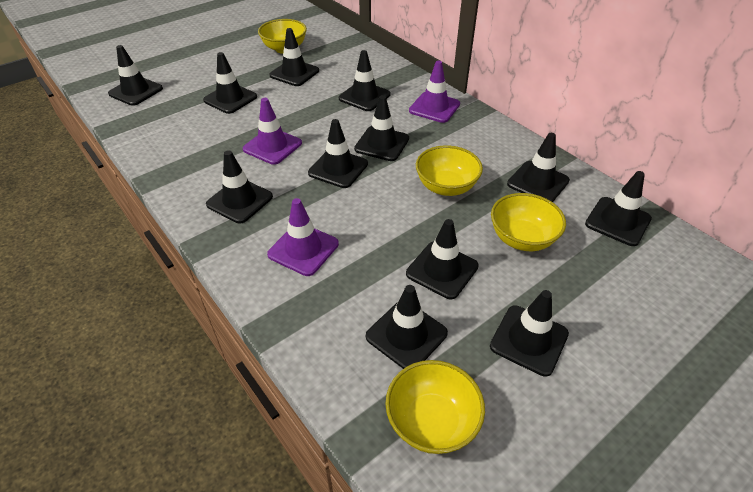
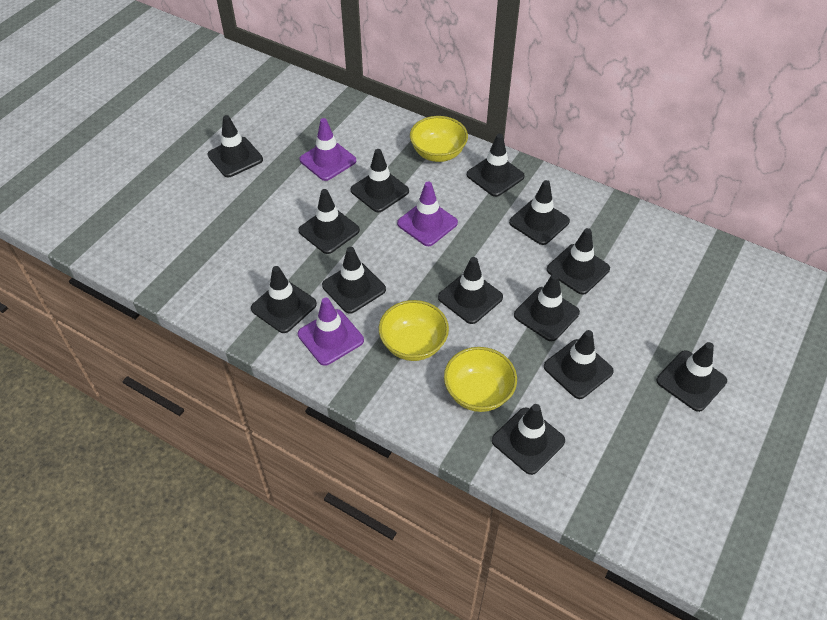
black traffic cone: [108,45,163,106] [203,52,257,114] [206,150,273,223] [269,28,319,86] [308,119,368,188] [339,50,390,111] [354,95,409,161] [366,285,448,369] [406,219,479,299] [490,290,569,377] [507,133,570,202] [585,171,652,246] = 12 -> [208,115,263,177] [251,266,317,333] [299,189,360,254] [322,247,386,314] [351,149,409,213] [438,257,503,324] [467,134,525,197] [492,404,565,475] [509,180,570,245] [514,274,580,341] [544,330,614,399] [547,228,610,295] [657,342,727,412] = 13
yellow bowl: [258,19,307,54] [386,360,485,454] [416,145,483,196] [491,193,566,251] = 4 -> [379,300,449,361] [410,116,468,162] [444,347,517,412] = 3

